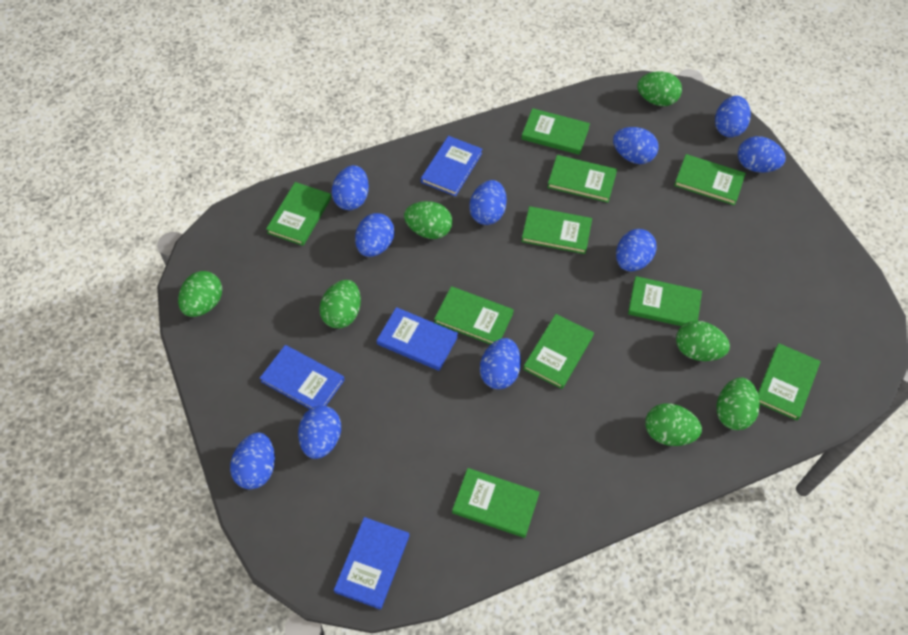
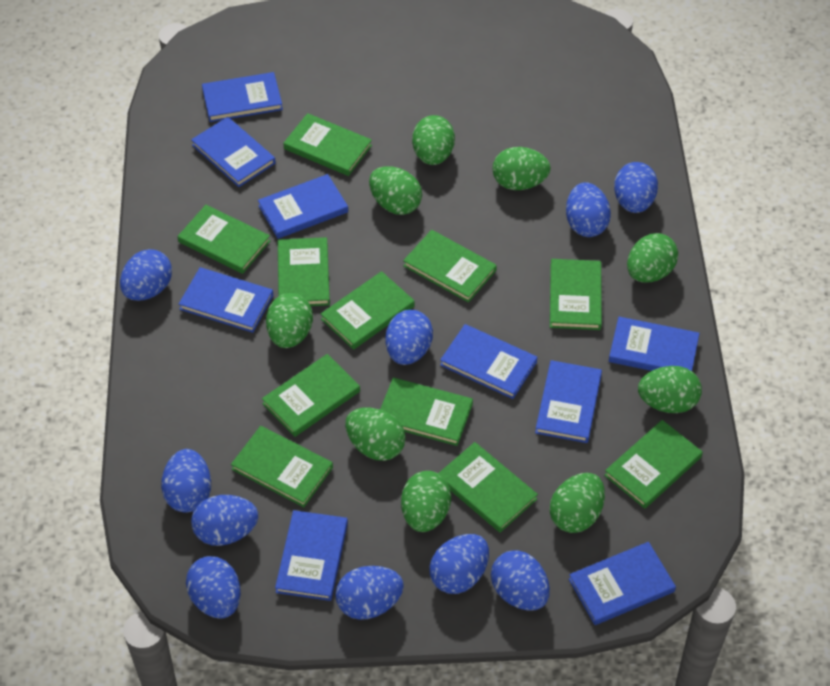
blue book: [260,345,344,409] [334,517,409,610] [377,307,458,371] [421,136,482,196] = 4 -> [179,267,273,333] [191,117,276,187] [202,72,283,122] [258,174,348,239] [275,510,348,601] [440,324,537,399] [535,360,602,443] [569,542,676,625] [609,317,700,371] = 9
green book: [266,182,331,246] [434,286,514,345] [452,468,540,538] [521,108,590,155] [521,206,592,254] [523,314,594,389] [547,155,617,203] [628,276,702,326] [674,154,746,205] [758,343,820,421] = 10 -> [178,205,270,274] [231,426,333,507] [262,354,360,437] [278,237,330,306] [283,113,372,176] [321,271,415,350] [380,378,473,446] [403,230,497,303] [438,442,538,532] [550,259,602,330] [604,420,703,509] = 11
green egg: [178,271,222,317] [319,280,361,329] [404,201,453,239] [637,71,682,106] [645,403,702,446] [676,321,730,361] [716,377,760,430] = 7 -> [266,293,313,348] [345,408,406,461] [369,166,422,215] [401,471,451,532] [412,115,455,165] [492,147,551,190] [550,473,605,533] [627,233,678,283] [638,366,702,413] = 9

